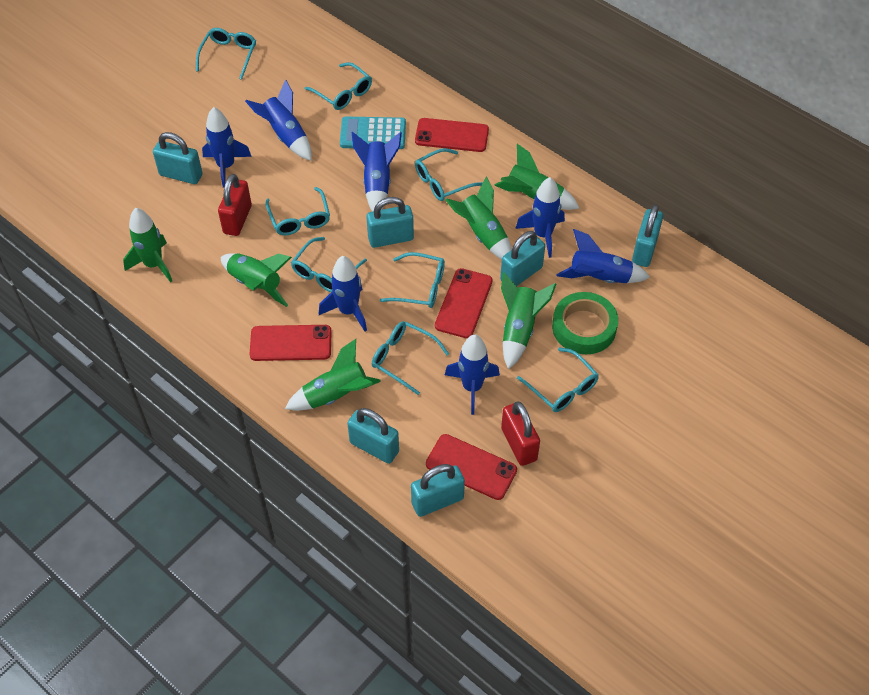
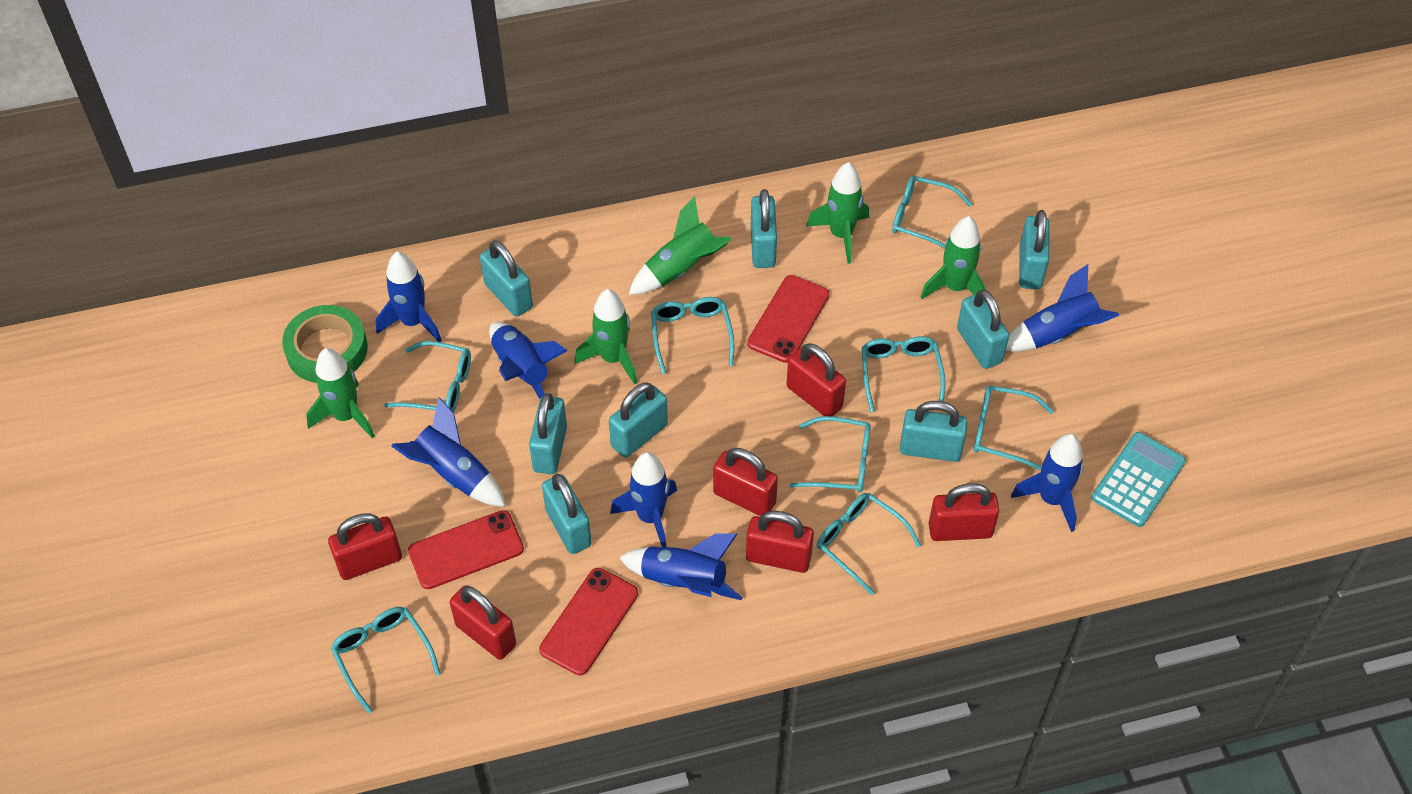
green rocket: [123,208,172,283] [221,253,292,307] [285,339,381,411] [445,176,512,260] [494,144,580,210] [501,272,556,369] = 6 -> [306,348,375,439] [575,289,637,385] [629,196,732,295] [806,162,869,264] [921,216,987,299] = 5
red padlock: [218,174,252,236] [501,402,540,466] = 2 -> [328,513,402,580] [450,585,516,660] [713,448,778,516] [746,511,814,573] [786,343,846,416] [929,483,999,541] = 6
red phone: [250,325,332,361] [415,118,489,152] [426,434,517,500] [435,268,493,338] = 4 -> [408,510,524,589] [539,568,638,676] [747,275,830,363] = 3
turquoise padlock: [153,132,203,184] [347,408,399,464] [366,197,414,248] [411,464,465,517] [500,231,545,286] [632,205,663,267] = 6 -> [480,240,533,317] [529,393,567,474] [542,474,592,554] [609,382,668,458] [750,189,777,268] [900,401,967,462] [957,289,1009,369] [1019,210,1049,289] = 8

